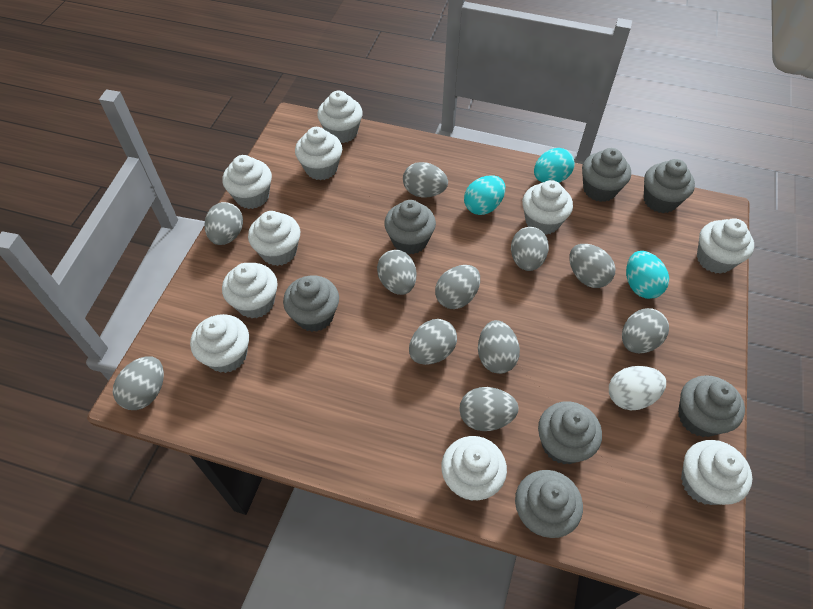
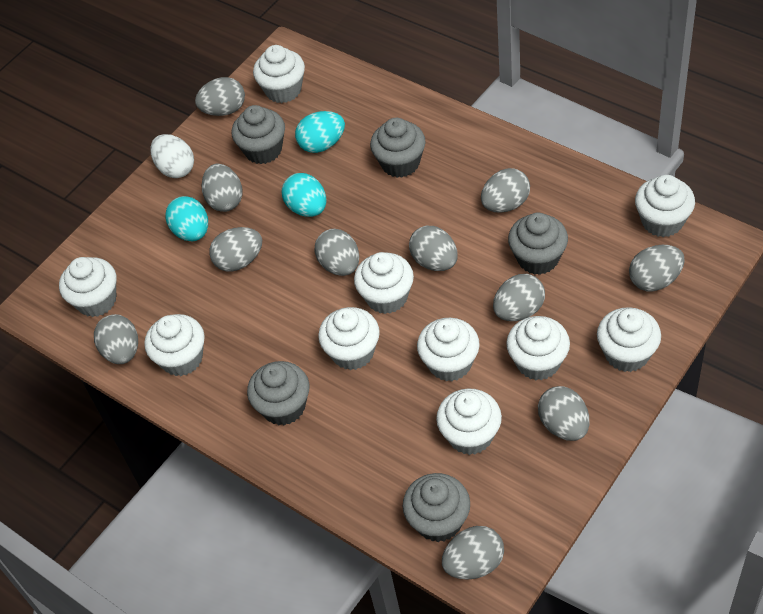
grey cupcake: [283,275,339,332] [384,200,436,254] [515,470,583,538] [538,401,602,464] [582,148,631,202] [644,159,695,213] [678,375,745,437] = 7 -> [231,105,285,164] [247,361,309,425] [370,118,425,178] [402,473,470,542] [508,213,568,275] = 5

